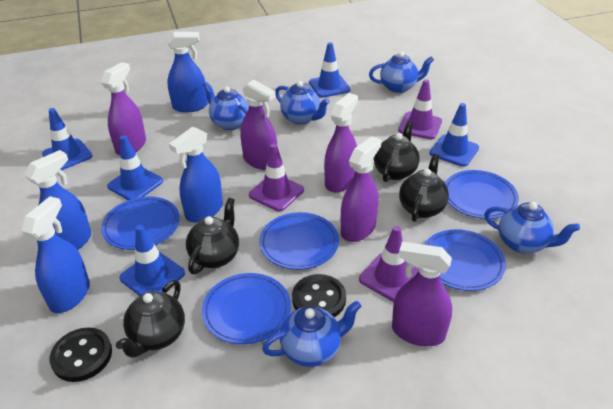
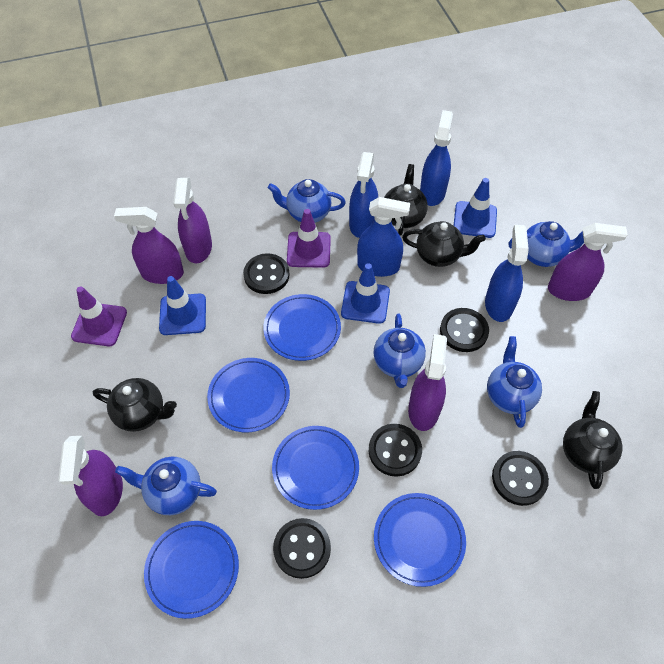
black button: [50,328,112,382] [292,274,346,317] = 2 -> [243,253,290,294] [273,518,331,579] [369,424,422,477] [440,308,489,352] [492,451,549,506] = 5
blue traffic cone: [42,108,92,170] [107,135,163,200] [119,225,185,296] [309,42,351,98] [429,103,479,167] = 5 -> [159,276,206,335] [341,263,390,324] [453,178,497,238] = 3
purple traffic cone: [249,144,304,211] [359,226,418,302] [398,79,442,139] = 3 -> [71,286,127,346] [287,209,331,268] = 2

